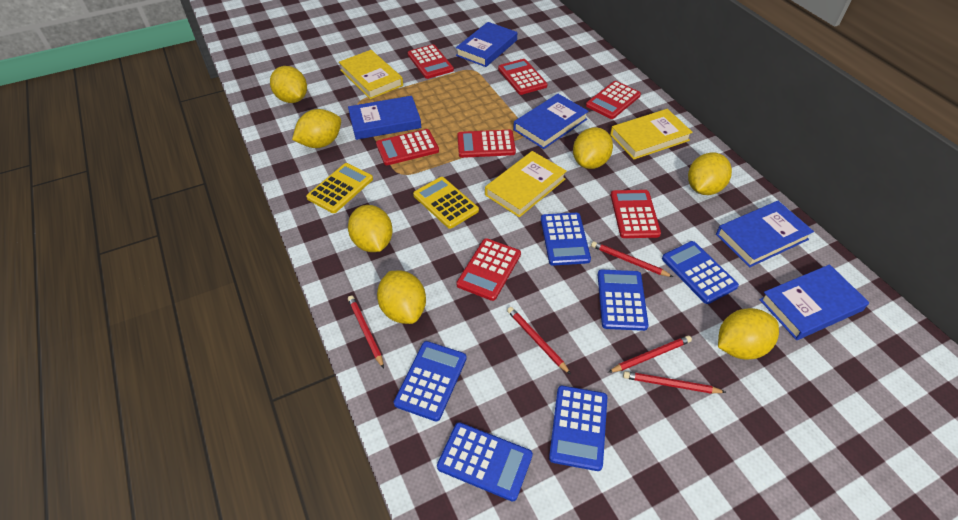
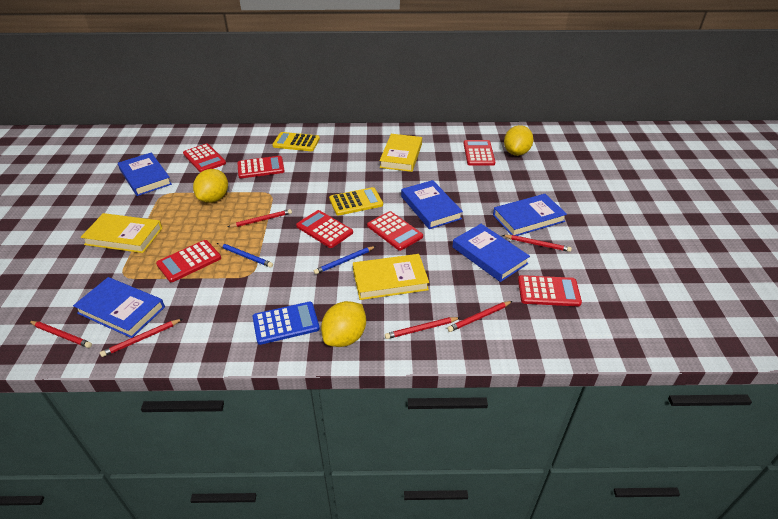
blue calculator: [394,341,467,422] [437,422,533,502] [541,213,591,266] [549,386,607,471] [598,270,649,331] [662,241,739,304] = 6 -> [252,302,320,345] = 1
blue pencil: none = 0 -> [217,243,273,267] [314,246,376,274] = 2
red pencil: [348,295,384,368] [507,307,571,374] [591,241,673,277] [608,336,692,373] [623,371,726,394] = 5 -> [29,321,92,348] [100,319,182,357] [228,209,292,227] [385,317,461,339] [447,301,512,332] [502,235,572,252] = 6
yellow lemon: [270,66,307,103] [292,109,341,148] [348,205,393,252] [377,270,426,324] [573,127,613,169] [688,152,732,195] [718,308,779,359] = 7 -> [193,169,228,203] [321,301,366,347] [504,125,533,156] = 3

